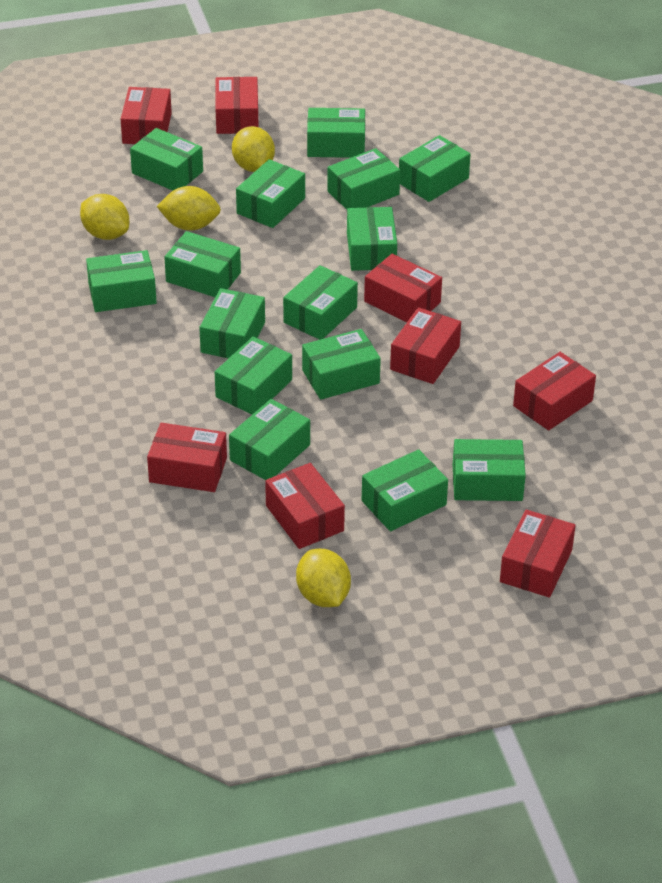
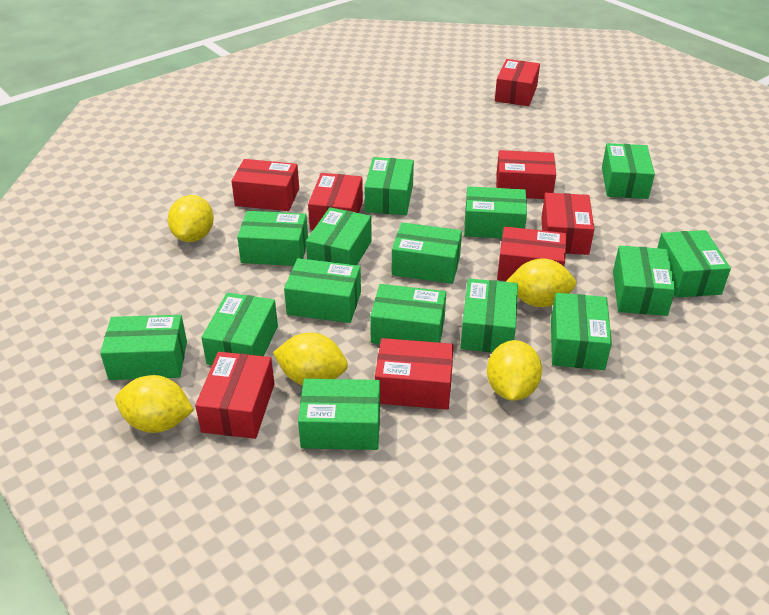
yellow lemon: [80,194,129,240] [157,186,221,231] [232,126,275,172] [296,549,351,607] = 4 -> [115,375,194,433] [168,195,214,242] [273,333,348,386] [487,340,542,401] [506,258,576,307] = 5

